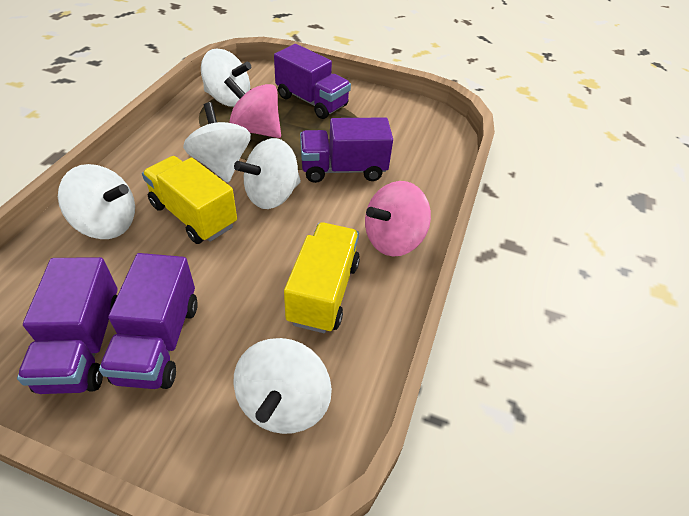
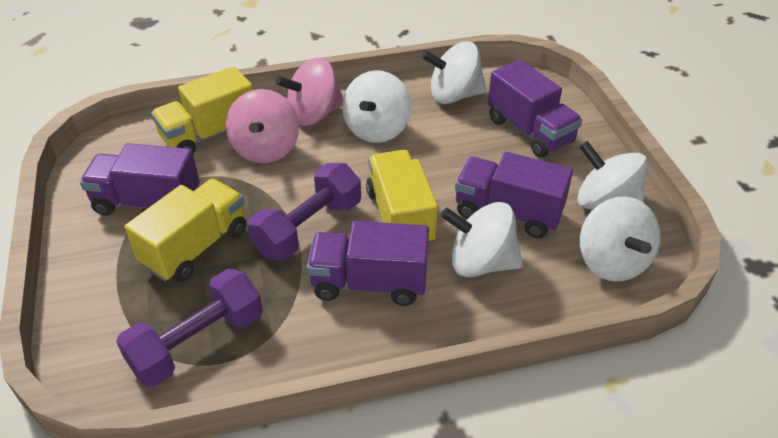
purple dumbbell: none = 0 -> [116,269,263,387] [247,163,361,261] = 2
yellow truck: [142,156,237,244] [284,222,360,333] = 2 -> [125,179,247,282] [151,66,253,154] [366,150,438,245] = 3

